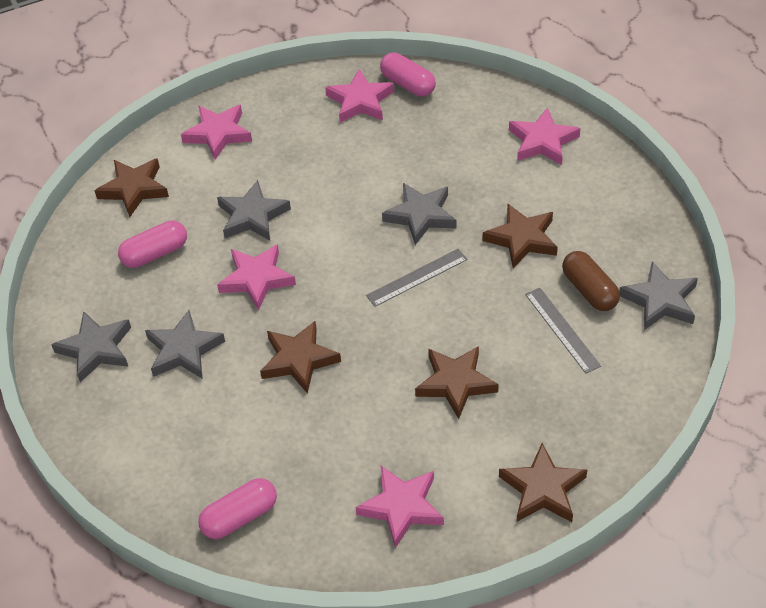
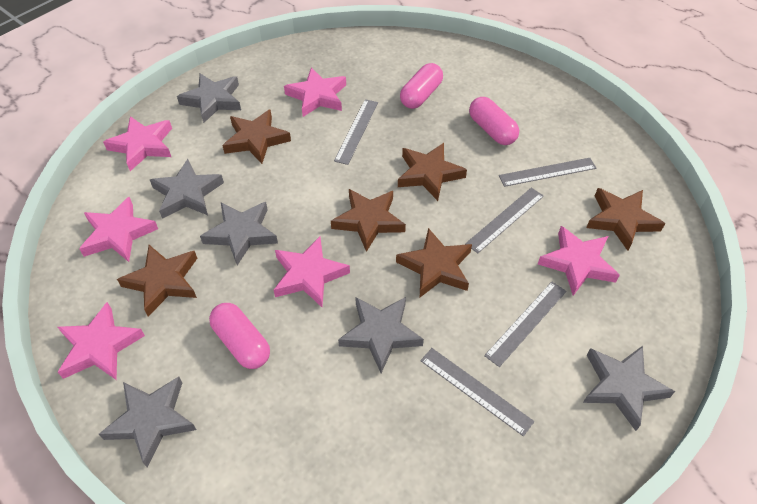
brown capsule: [562,251,620,311] = 1 -> none = 0
brown star: [95,158,169,217] [260,321,341,394] [415,346,499,419] [483,204,558,268] [499,443,587,522] = 5 -> [117,245,197,317] [222,110,291,164] [331,189,406,252] [396,228,472,297] [398,143,467,201] [586,188,665,251] = 6
grey ruler: [366,249,468,307] [525,288,601,374] = 2 -> [334,99,378,165] [420,348,535,436] [465,188,544,253] [484,282,567,367] [499,158,596,187] = 5
grey star: [51,311,131,382] [145,310,225,378] [217,180,291,241] [382,183,456,245] [619,262,698,330] = 5 -> [99,376,196,468] [150,159,224,219] [177,74,241,123] [200,202,278,265] [338,297,424,373] [583,346,675,431] = 6
pink star: [181,105,252,160] [217,244,296,311] [325,69,394,123] [355,465,444,548] [509,108,580,165] = 5 -> [58,302,145,380] [79,197,158,262] [103,116,172,171] [274,237,350,307] [284,67,346,117] [538,226,620,296] = 6

